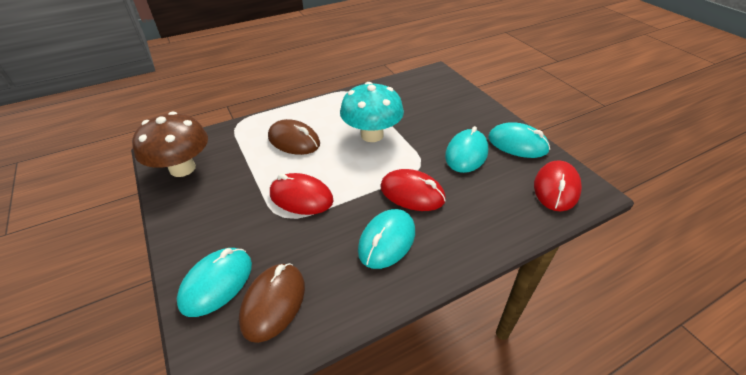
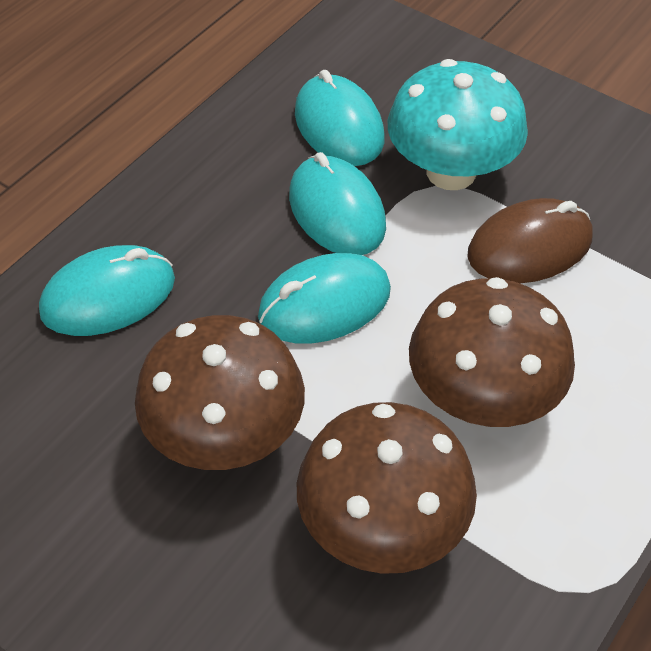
brown mouse: [239,263,305,343] [268,119,320,155] = 2 -> [467,198,592,283] = 1
brown mushroom: [132,112,208,177] = 1 -> [135,315,305,470] [297,402,477,574] [409,277,575,427] = 3
red mouse: [270,173,334,215] [380,169,446,211] [534,161,582,211] = 3 -> none = 0

